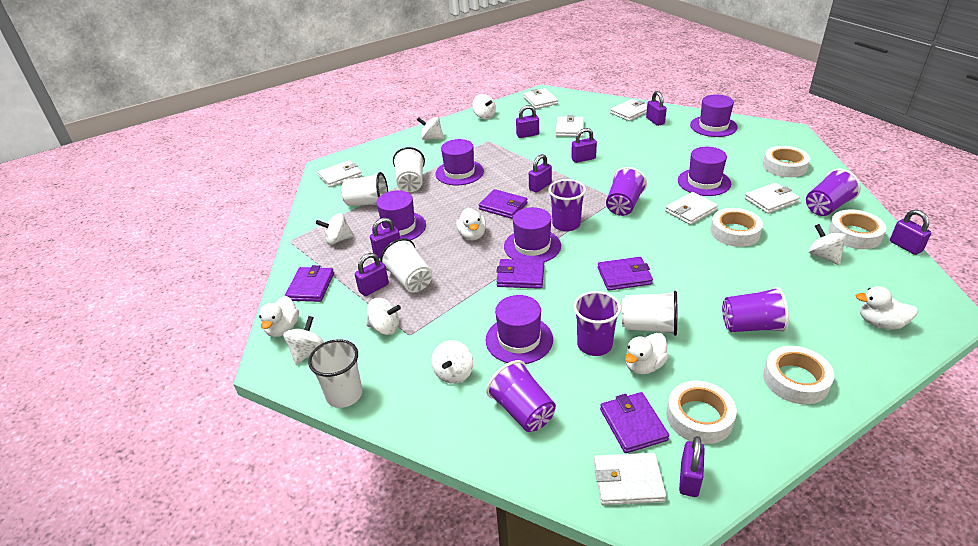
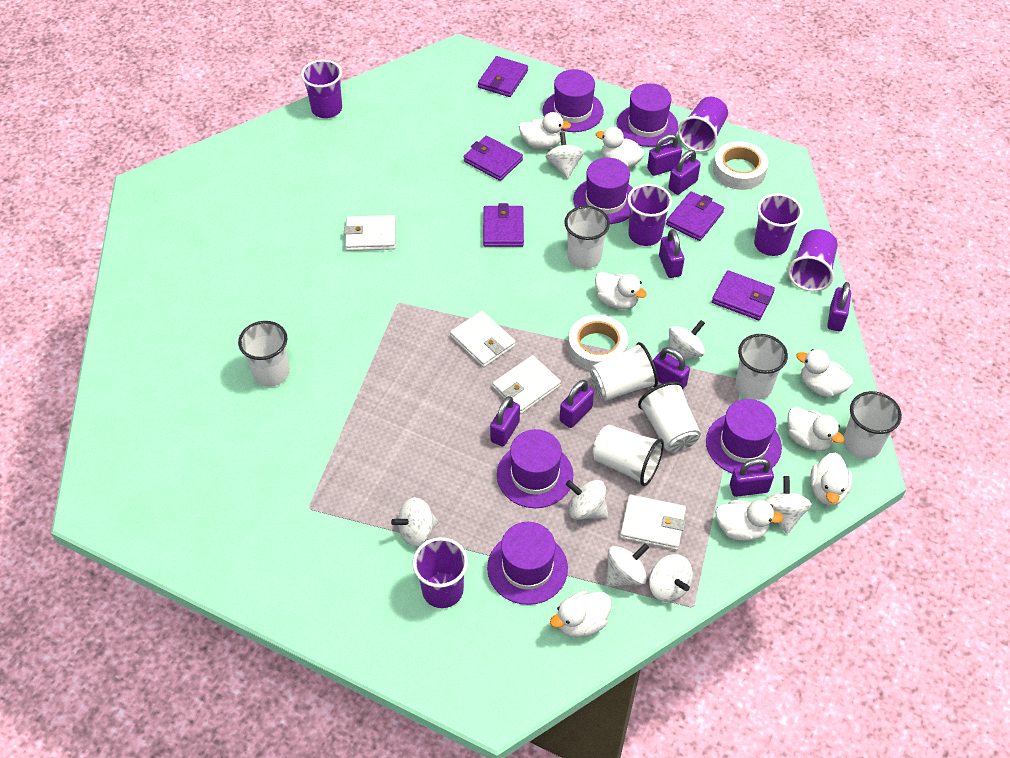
white cup: [308,339,362,408] [341,172,388,206] [380,238,433,293] [393,147,425,192] [622,291,677,336] = 5 -> [238,321,290,387] [564,206,610,269] [590,342,658,401] [593,425,664,486] [638,382,701,452] [735,334,788,400] [843,391,902,459] = 7
white duck: [259,296,299,337] [456,208,486,240] [625,333,669,375] [856,286,918,330] = 4 -> [519,112,571,149] [550,590,612,638] [595,272,647,309] [596,127,645,168] [715,500,783,541] [787,407,844,451] [796,349,853,397] [810,452,853,506] = 8
white tape: [667,381,737,444] [710,208,763,247] [763,146,810,177] [763,346,834,404] [828,210,886,249] = 5 -> [568,315,628,371] [713,141,768,190] = 2
white wallet: [318,160,362,188] [524,88,558,109] [556,115,584,137] [594,453,666,505] [610,99,647,121] [665,192,718,225] [745,183,800,214] = 7 -> [344,215,396,251] [450,311,516,368] [492,355,561,414] [620,494,686,550] = 4

